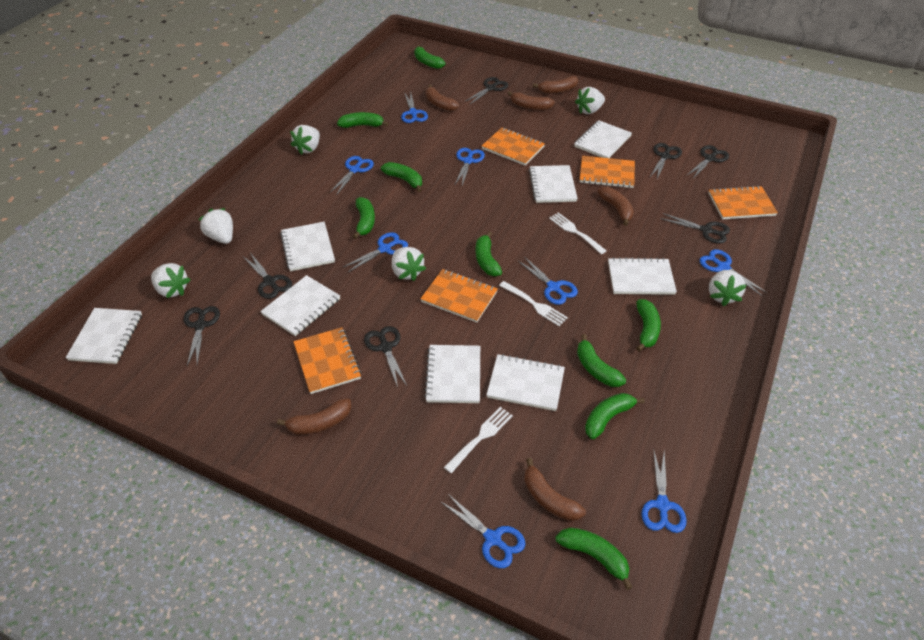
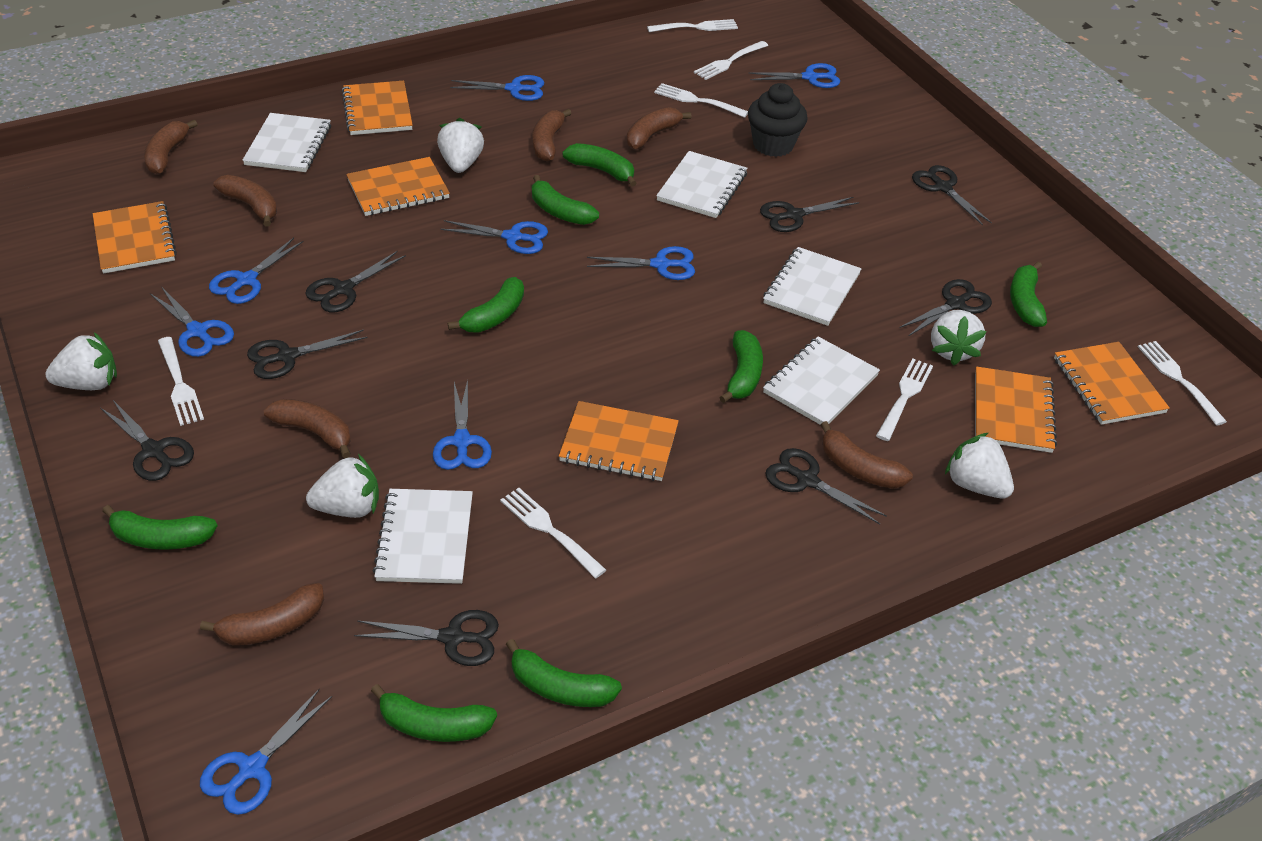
black cupcake: none = 0 -> [748,83,808,157] = 1
black scissors: [184,306,220,366] [244,253,292,299] [364,326,407,387] [464,77,508,105] [650,143,682,179] [660,213,730,244] [686,145,729,179] = 7 -> [100,400,194,481] [247,330,368,379] [306,251,406,312] [354,610,499,666] [760,197,859,232] [765,448,887,525] [899,279,992,336] [912,165,992,225] = 8
brown banana: [277,398,351,435] [425,84,459,111] [508,91,555,110] [525,458,586,521] [533,76,578,93] [598,187,634,226] = 6 -> [144,120,198,174] [200,583,324,645] [213,175,277,227] [264,399,351,458] [533,109,572,162] [627,107,691,150] [820,421,913,489] = 7
green banana: [337,112,389,128] [353,197,375,239] [381,162,422,192] [414,45,446,69] [476,231,502,276] [555,527,632,590] [577,334,626,387] [585,393,645,439] [636,299,661,352] = 9 -> [102,505,218,550] [371,684,497,742] [448,277,524,333] [506,639,622,707] [532,175,599,225] [562,143,636,187] [719,330,763,403] [1010,262,1047,327] = 8
orange notebook: [293,327,361,394] [420,269,498,323] [482,128,545,166] [580,156,635,188] [709,186,778,220] = 5 -> [93,201,177,274] [342,81,413,135] [346,157,450,216] [559,401,679,481] [975,366,1057,453] [1054,342,1170,425] = 6
white fork: [444,407,513,473] [499,281,568,326] [549,212,606,254] = 3 -> [158,337,204,426] [500,488,606,578] [647,19,738,32] [654,83,748,118] [694,41,768,80] [876,358,933,441] [1138,341,1227,426] = 7
white notebook: [66,308,142,364] [260,275,340,336] [280,222,335,271] [424,345,480,403] [486,354,565,411] [529,165,578,203] [574,120,632,158] [608,257,677,295] = 8 -> [242,113,331,172] [373,489,473,584] [656,151,747,218] [763,247,862,326] [763,336,880,424] = 5
white strawberry: [151,263,191,298] [198,208,233,244] [290,125,320,155] [392,247,426,281] [575,87,605,114] [709,270,747,306] = 6 -> [45,332,117,390] [306,454,379,518] [437,118,484,173] [931,310,987,366] [945,433,1014,499] = 5

